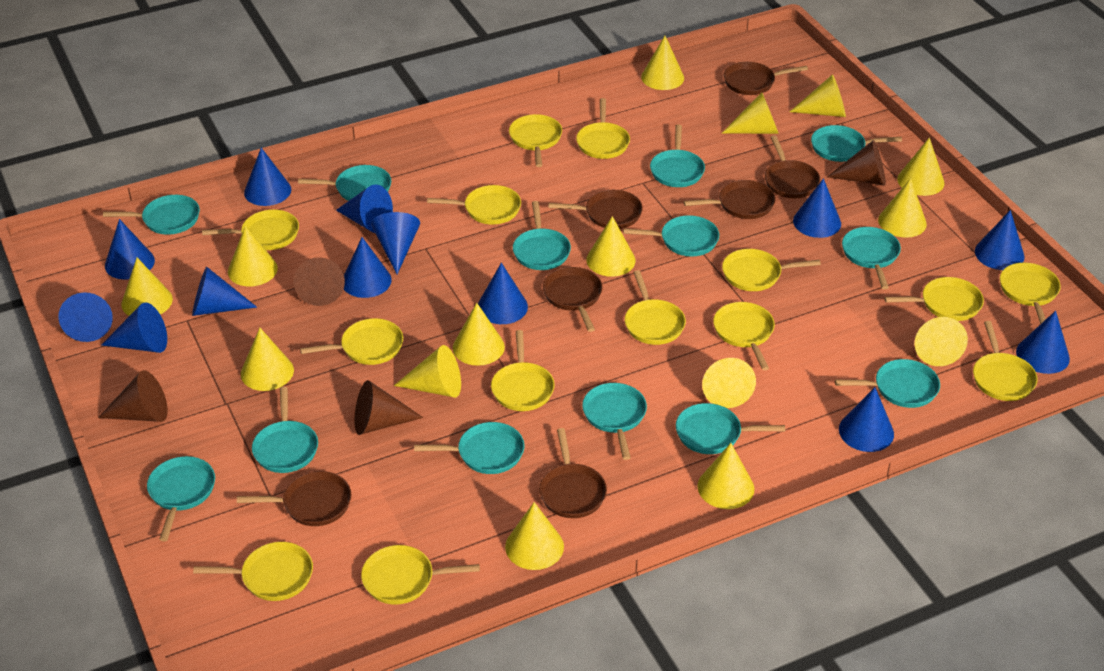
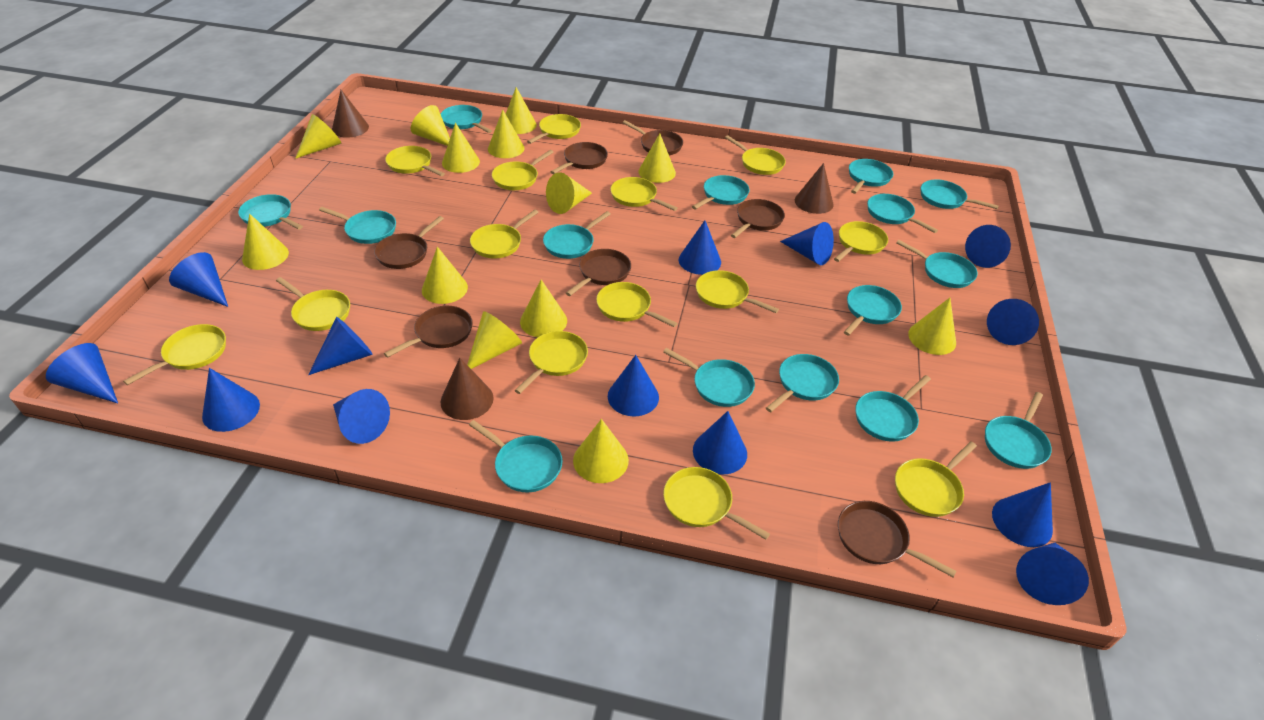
brown cone: [98,370,168,422] [293,257,345,306] [355,380,423,435] [827,140,886,186] = 4 -> [332,90,369,138] [440,358,494,420] [795,163,834,214] = 3
turquoise pan: [103,195,200,235] [147,456,215,541] [252,387,318,473] [298,165,391,201] [414,422,524,474] [513,201,571,270] [582,383,647,460] [623,215,719,257] [650,125,705,187] [676,403,785,454] [811,125,902,162] [835,359,940,408] [842,227,901,289] = 13 -> [238,194,303,229] [319,207,396,244] [441,105,492,133] [469,420,563,492] [543,211,611,259] [663,348,755,407] [692,175,749,210] [766,354,839,412] [844,285,902,336] [849,159,893,194] [855,375,931,442] [867,194,938,233] [896,240,978,288] [921,180,999,209] [985,392,1052,469] = 15
yellow cone: [121,258,173,316] [228,226,278,286] [241,328,294,391] [394,345,461,398] [453,303,505,366] [505,502,564,570] [586,216,635,277] [641,36,684,90] [698,443,754,509] [702,358,756,408] [722,92,779,134] [790,74,846,117] [878,178,927,238] [897,138,944,196] [914,317,968,366] = 15 -> [242,214,289,270] [295,114,341,159] [411,105,450,146] [422,247,468,304] [442,123,480,173] [467,311,522,369] [488,110,525,158] [506,87,537,134] [520,279,567,337] [546,172,592,214] [573,419,629,483] [639,133,676,183] [908,298,956,355] = 13

